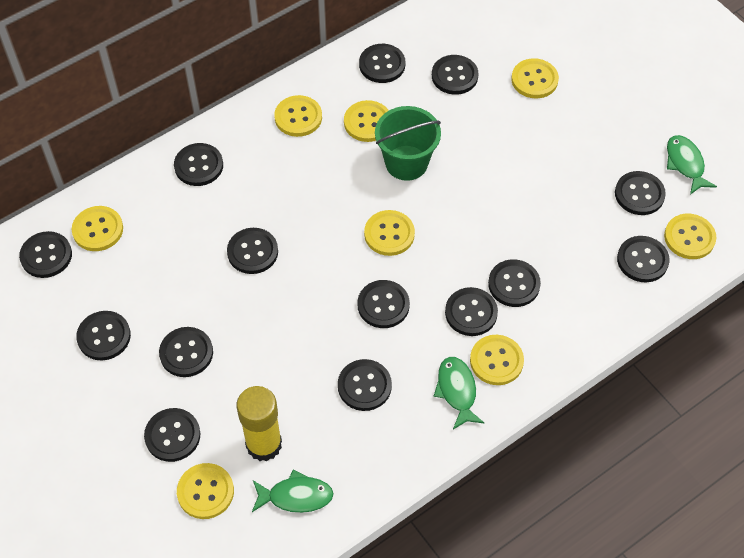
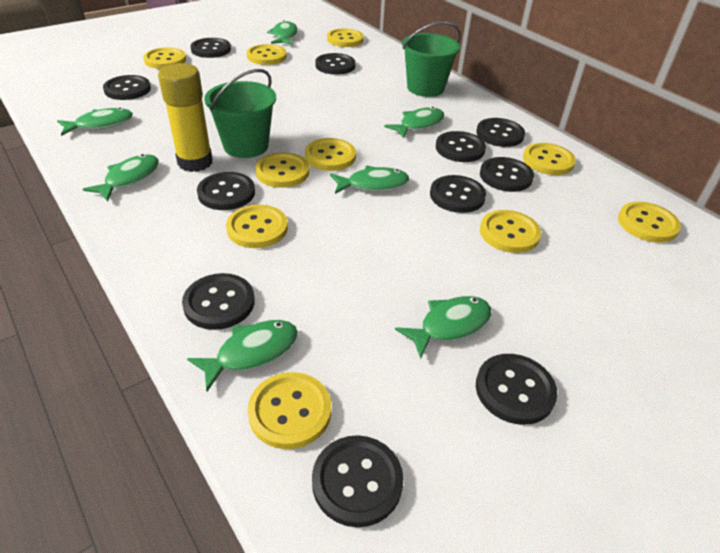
black button: [19,231,72,278] [76,311,131,360] [144,408,200,462] [159,327,213,377] [174,143,223,186] [227,228,278,274] [338,359,392,411] [357,280,410,328] [359,44,405,83] [432,55,478,95] [445,287,498,336] [488,259,541,307] [615,171,666,215] [617,236,670,282] = 14 -> [103,75,151,100] [182,273,255,330] [191,38,231,58] [197,172,255,210] [312,435,403,527] [315,53,356,75] [430,175,486,213] [436,131,486,162] [476,118,525,147] [476,354,557,425] [480,157,534,192] = 11
green bucket: [375,106,441,181] = 1 -> [204,69,276,158] [402,21,461,97] = 2
green fish: [252,469,334,513] [434,357,484,429] [667,135,717,195] = 3 -> [57,108,133,136] [83,154,159,201] [187,320,298,391] [267,20,298,45] [330,166,409,194] [384,107,444,138] [395,296,491,359] = 7
yellow button: [72,206,123,251] [177,463,234,519] [274,95,322,137] [344,100,389,142] [364,210,415,256] [470,335,524,385] [511,58,559,98] [664,214,717,259] = 8 -> [143,47,186,69] [226,205,288,248] [247,44,287,65] [248,372,331,449] [255,153,309,188] [305,138,356,171] [327,28,364,47] [480,210,541,253] [523,143,576,175] [618,202,681,243] = 10

